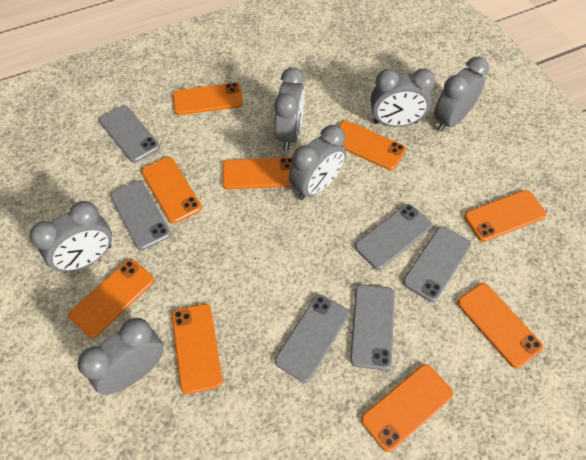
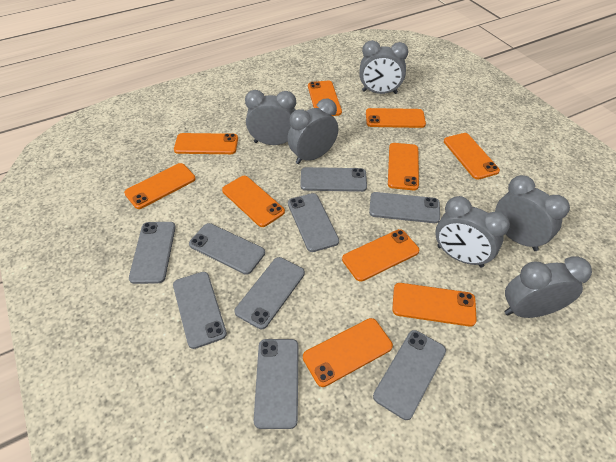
grey phone: [99,105,160,163] [110,180,171,250] [275,295,349,383] [350,284,395,370] [355,204,432,270] [403,226,471,302] = 6 -> [129,222,176,284] [173,272,227,349] [189,223,265,275] [235,257,305,329] [254,339,299,429] [288,193,339,252] [300,167,367,192] [369,192,440,223] [373,330,446,420] = 9
orange phone: [68,259,154,338] [142,157,202,223] [172,304,223,394] [173,83,243,115] [222,157,293,190] [339,121,406,170] [361,364,453,452] [457,283,543,368] [464,190,546,242] = 9 -> [124,163,196,209] [174,133,238,154] [222,176,285,227] [303,318,393,387] [308,81,342,116] [342,229,419,282] [366,108,426,128] [388,143,419,190] [392,283,477,327] [444,133,500,180] = 10

